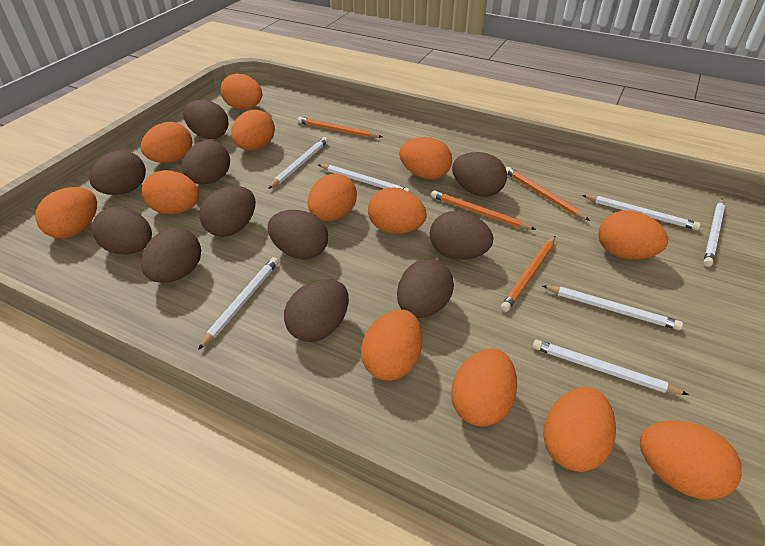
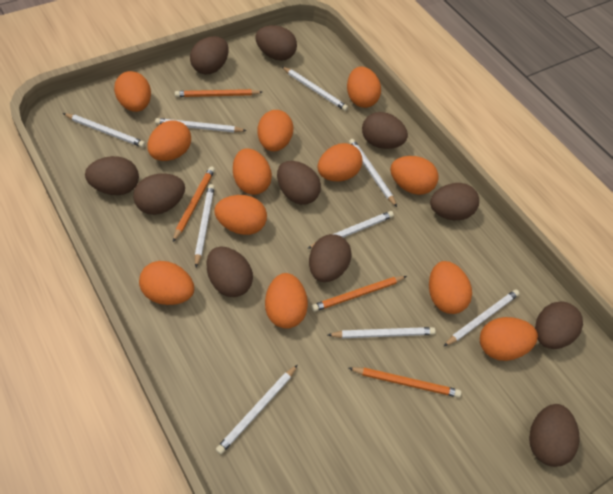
orange egg: [35,187,97,239] [141,122,192,163] [142,170,199,214] [221,73,262,109] [231,110,275,150] [308,173,357,221] [361,309,422,381] [368,187,427,234] [399,137,452,180] [451,348,517,427] [543,387,616,472] [598,211,668,260] [640,421,742,500] = 13 -> [114,71,151,112] [139,261,194,305] [147,120,191,161] [214,195,267,235] [233,148,272,195] [257,110,294,151] [265,273,308,329] [317,143,363,182] [347,66,381,108] [390,156,439,195] [429,261,472,314] [480,317,538,361] = 12
white pencil: [198,257,279,350] [268,137,328,189] [318,164,410,192] [533,339,689,395] [542,285,683,330] [582,195,701,230] [703,198,725,267] = 7 -> [63,113,145,147] [155,118,247,132] [195,184,215,267] [216,365,298,454] [282,66,348,111] [307,211,394,249] [328,327,436,338] [349,139,397,207] [444,289,520,346] = 9

